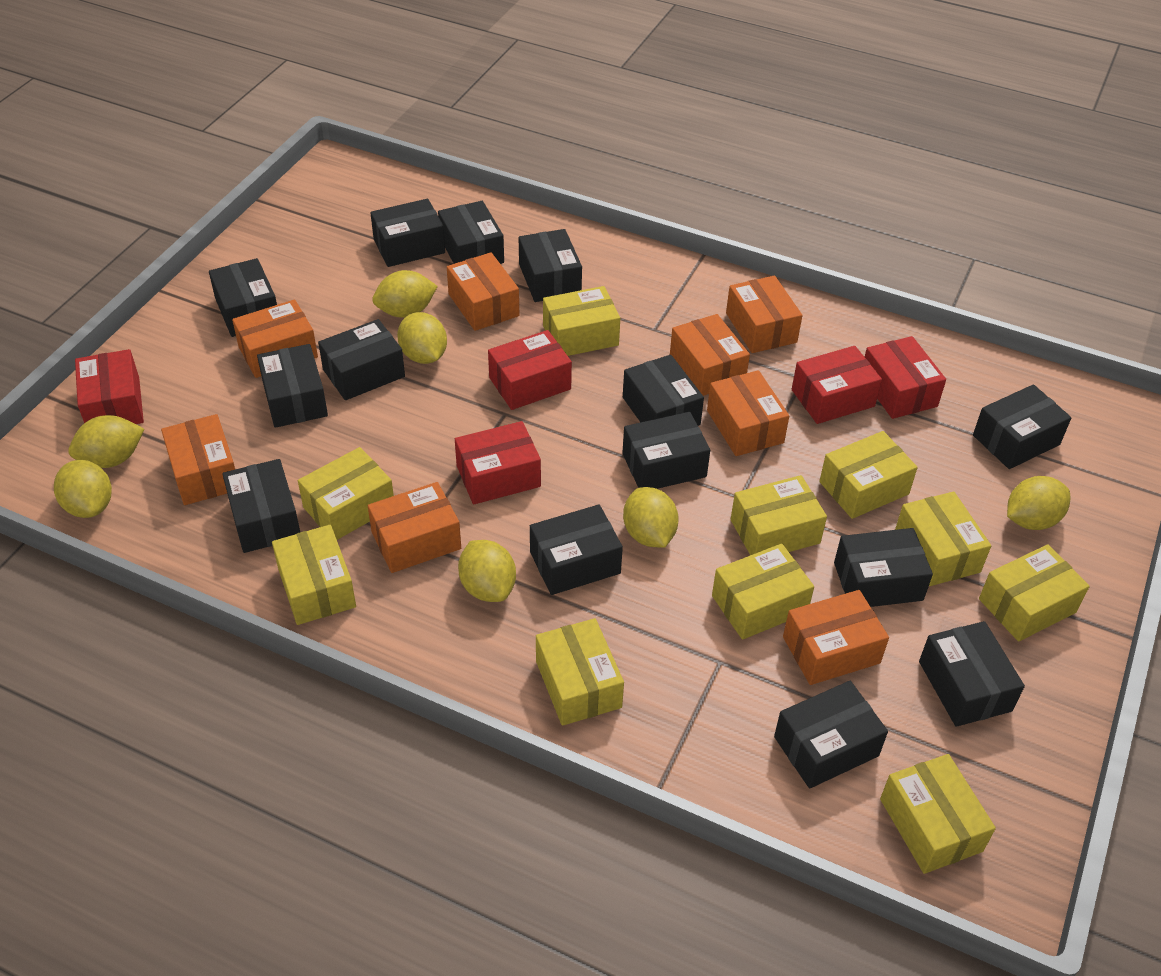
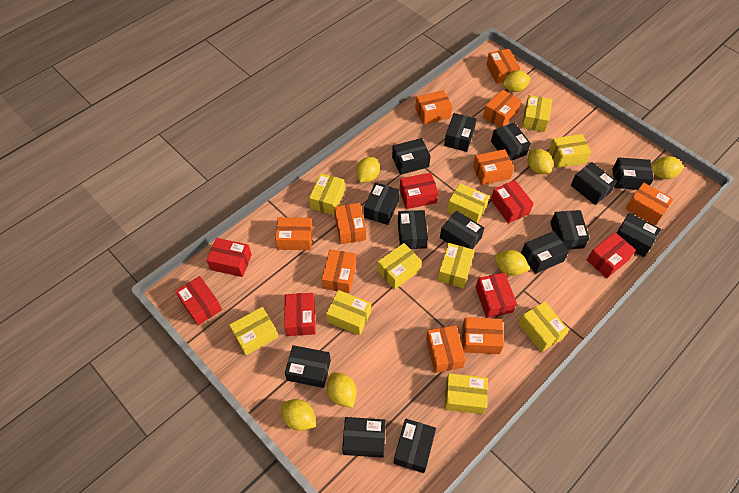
orange box: [161,414,235,505] [232,300,318,378] [368,482,461,573] [447,252,519,331] [670,314,750,396] [707,370,789,456] [726,276,802,353] [783,590,889,685] = 8 -> [275,217,313,250] [322,249,357,293] [334,203,366,244] [415,90,452,125] [426,325,466,373] [462,317,504,354] [473,149,514,185] [483,89,522,127] [486,49,520,84] [625,183,674,225] = 10
red box: [75,349,144,424] [455,421,541,504] [488,330,572,410] [792,346,882,424] [865,336,946,419] = 5 -> [175,276,222,325] [206,238,252,277] [284,293,316,336] [399,173,438,209] [475,273,517,318] [491,180,534,223] [587,232,636,278] = 7

